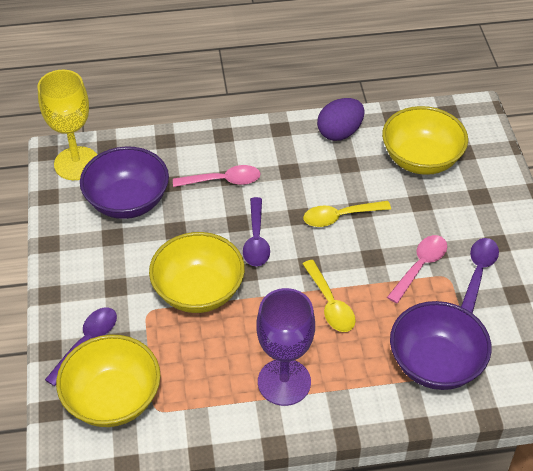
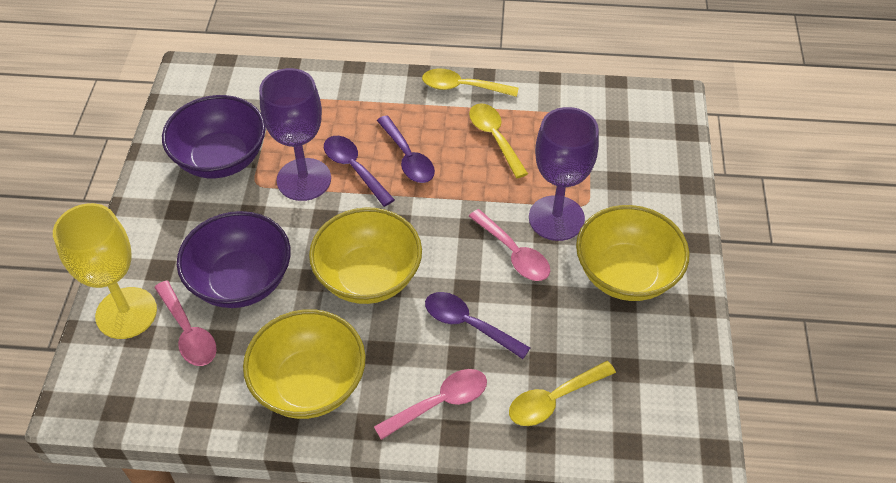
pink spoon: [173,165,261,187] [387,235,447,304] = 2 -> [154,280,217,366] [374,369,487,440] [469,209,550,281] = 3
purple egg: [317,98,365,141] = 1 -> none = 0
purple goblet: [256,288,315,406] = 1 -> [259,68,331,201] [529,107,599,241] = 2
yellow spoon: [303,201,391,227] [303,260,356,332] = 2 -> [422,68,518,97] [469,103,528,178] [509,361,616,426] = 3

